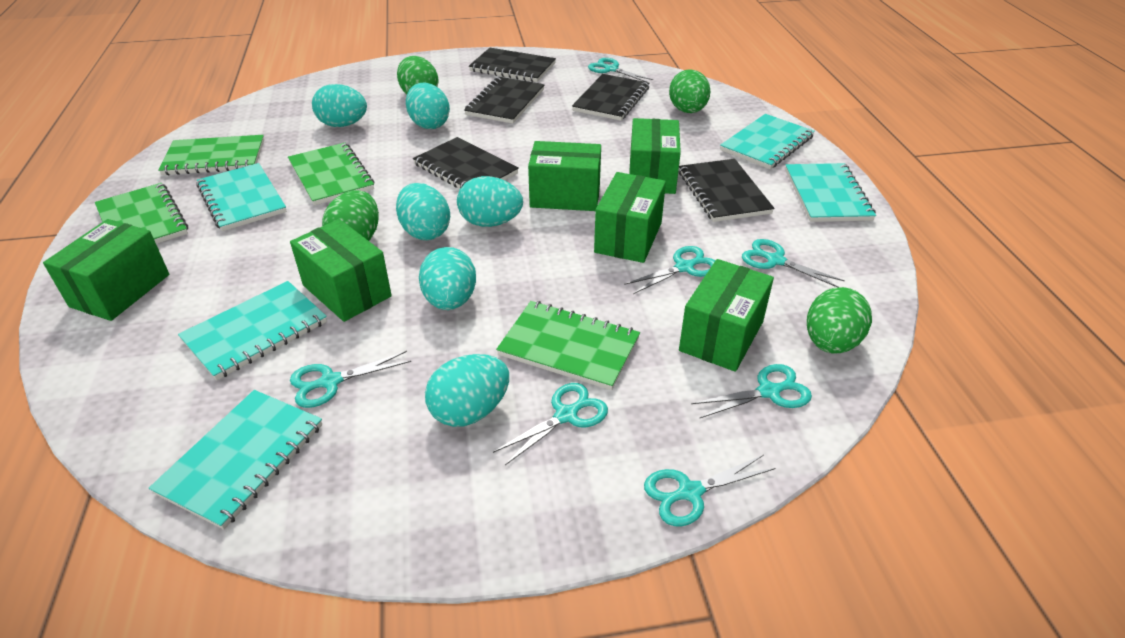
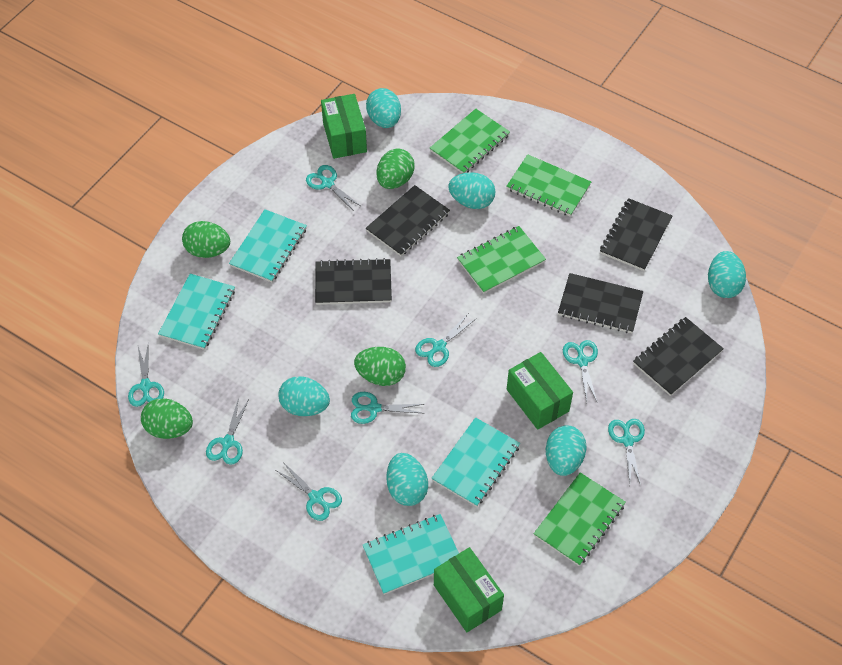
green box: [43,219,169,321] [290,219,392,322] [528,141,601,211] [594,172,666,263] [629,118,681,194] [679,259,774,372] = 6 -> [321,94,367,159] [434,547,504,632] [507,352,573,430] = 3
turquoise notebook: [149,390,322,530] [178,281,327,380] [196,163,287,231] [720,114,815,169] [785,163,876,222] = 5 -> [158,274,235,350] [229,209,307,282] [363,514,459,595] [431,417,520,507] = 4
turquoise scissors: [290,351,411,408] [493,383,608,465] [588,58,653,82] [624,246,715,294] [644,455,775,526] [691,364,812,419] [742,239,845,288] = 7 -> [128,346,164,407] [206,397,249,465] [276,462,342,521] [306,165,362,211] [351,392,424,424] [415,314,476,367] [563,340,598,403] [608,419,645,485] = 8

